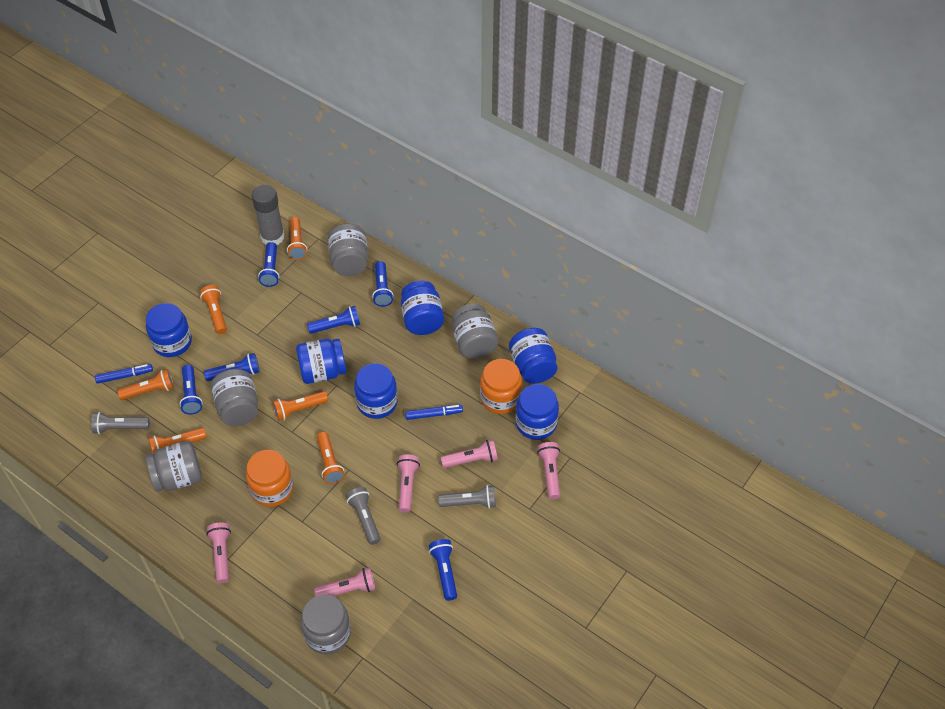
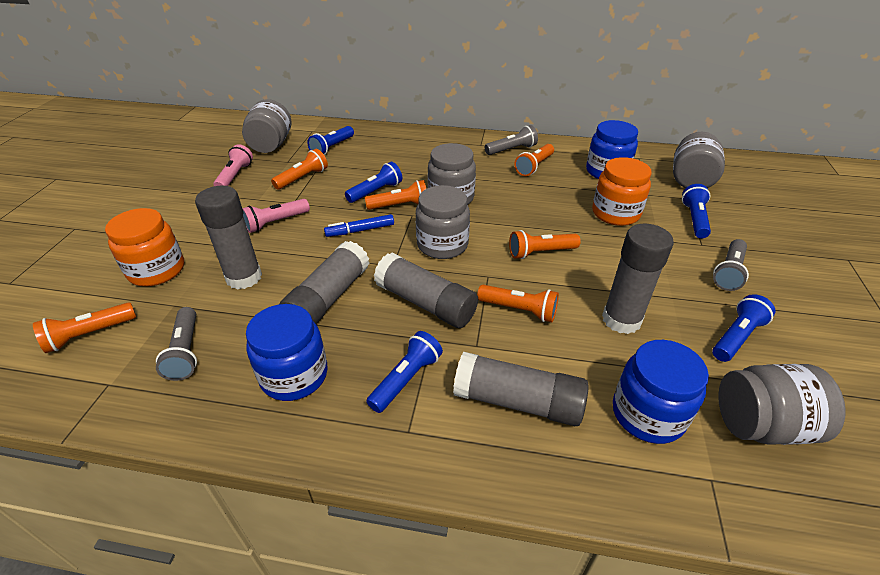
blue flashlight: [180,365,203,415] [204,353,259,381] [258,242,279,287] [307,306,360,334] [372,261,393,307] [429,539,457,601] = 6 -> [307,126,354,155] [345,162,402,203] [366,331,443,413] [682,184,711,238] [713,294,775,362] = 5
blue jar: [146,303,192,357] [296,338,346,384] [354,363,398,419] [401,281,444,335] [509,328,558,384] [516,384,559,440] = 6 -> [246,304,328,401] [586,120,638,179] [613,340,709,444] = 3
blue marker: [95,364,153,384] [405,405,463,420] = 2 -> [324,214,394,237] = 1
grey glue stick: [252,185,285,245] = 1 -> [195,186,262,290] [280,241,370,324] [374,253,478,328] [453,352,589,426] [602,224,674,334] = 5
pink flashlight: [206,522,231,583] [314,567,376,596] [397,454,420,512] [441,439,498,468] [537,442,560,499] = 5 -> [213,144,253,186] [242,199,310,233] = 2

